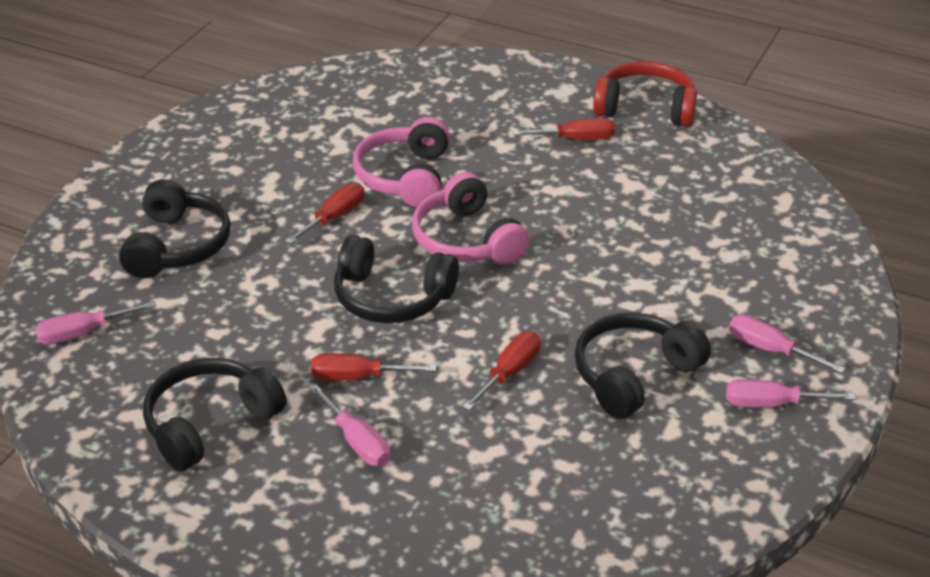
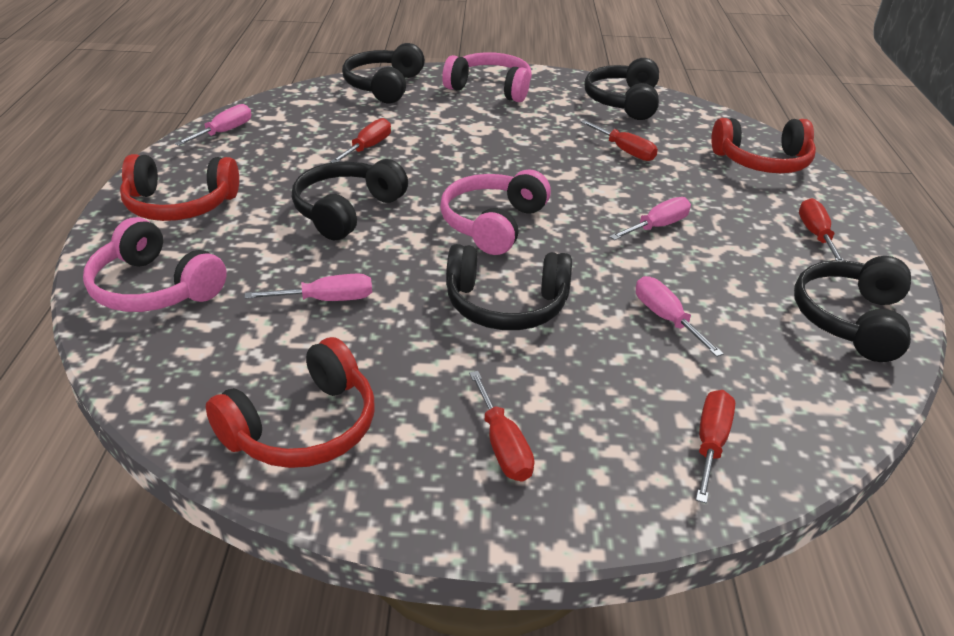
black headphones: [119,179,231,278] [143,358,286,471] [334,235,459,323] [575,312,711,419] = 4 -> [292,159,408,240] [342,43,425,103] [446,244,572,330] [584,58,659,120] [794,256,911,362] = 5
pink headphones: [353,117,449,207] [412,172,530,264] = 2 -> [83,217,227,312] [440,169,551,255] [442,52,532,102] = 3
red headphones: [593,61,697,127] = 1 -> [120,154,239,221] [206,337,375,468] [711,118,816,173] = 3
red screwdriver: [285,183,364,244] [311,353,436,380] [463,332,541,411] [513,118,615,140] = 4 -> [330,118,391,163] [469,371,534,481] [581,120,658,161] [696,390,735,503] [799,198,844,261] = 5

